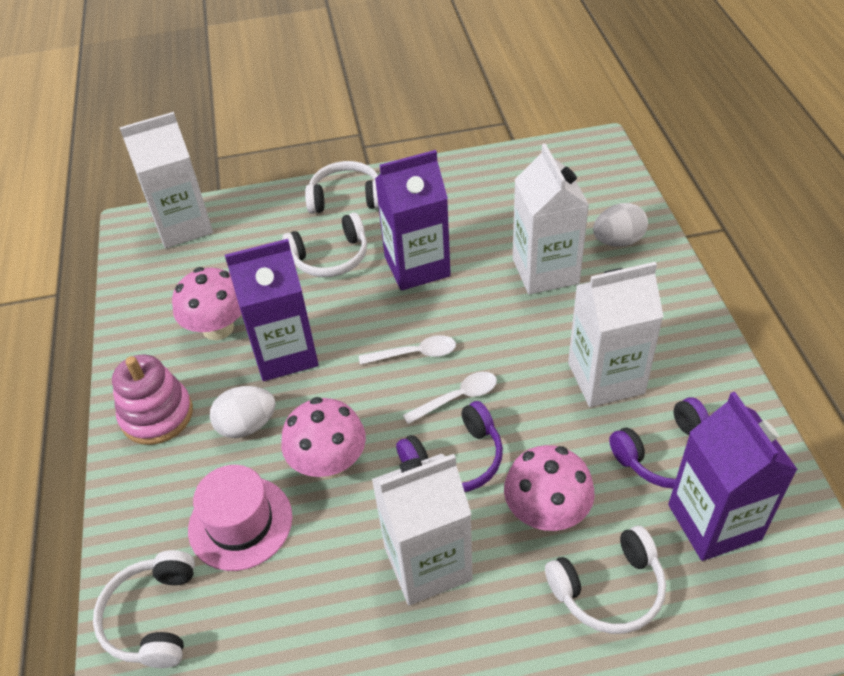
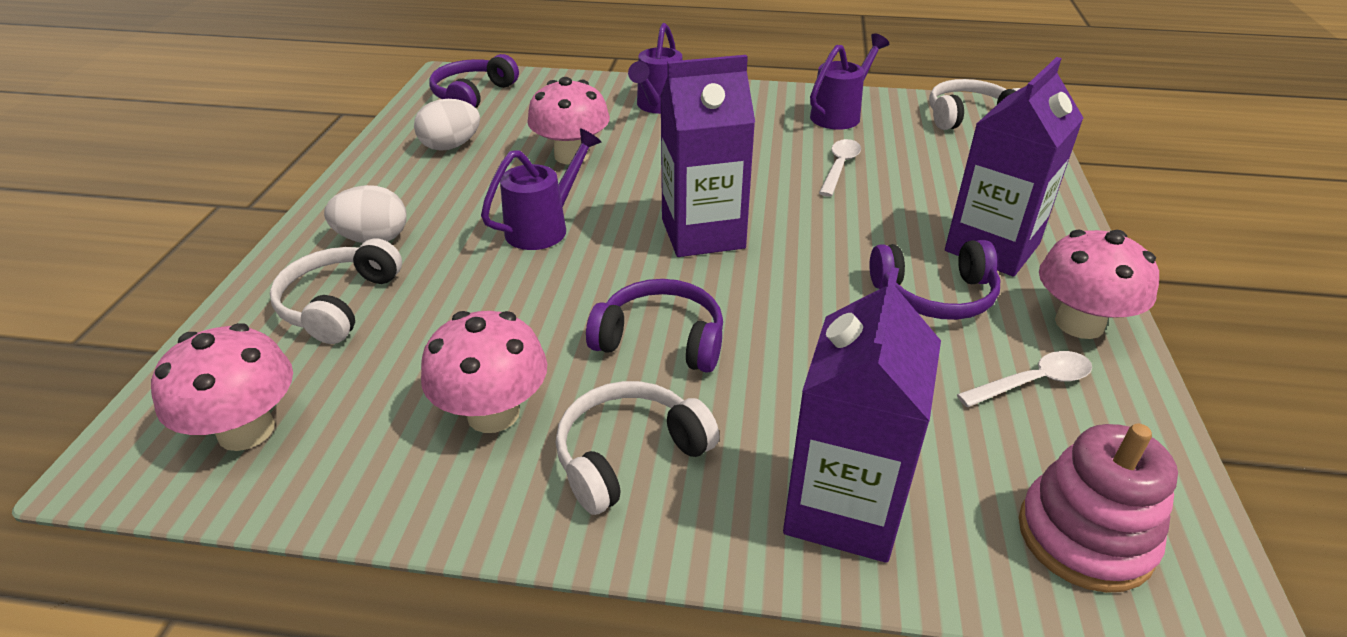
pink hat: [188,465,292,571] = 1 -> none = 0
pink mushroom: [172,267,242,340] [281,397,366,479] [504,445,594,531] = 3 -> [151,323,293,451] [421,311,547,433] [527,77,610,164] [1039,230,1159,339] = 4
purple headphones: [396,401,503,492] [609,397,709,489] = 2 -> [429,54,519,108] [586,279,723,373] [869,240,1000,320] = 3
purple watering can: none = 0 -> [481,128,601,250] [628,23,683,114] [810,33,889,130] = 3
white carton: [119,112,213,248] [372,454,473,605] [513,143,589,294] [568,262,664,407] = 4 -> none = 0
white headphones: [93,550,195,668] [282,213,367,277] [305,161,379,214] [545,526,666,634] = 4 -> [270,238,402,344] [556,381,719,515] [929,79,1021,130] = 3

